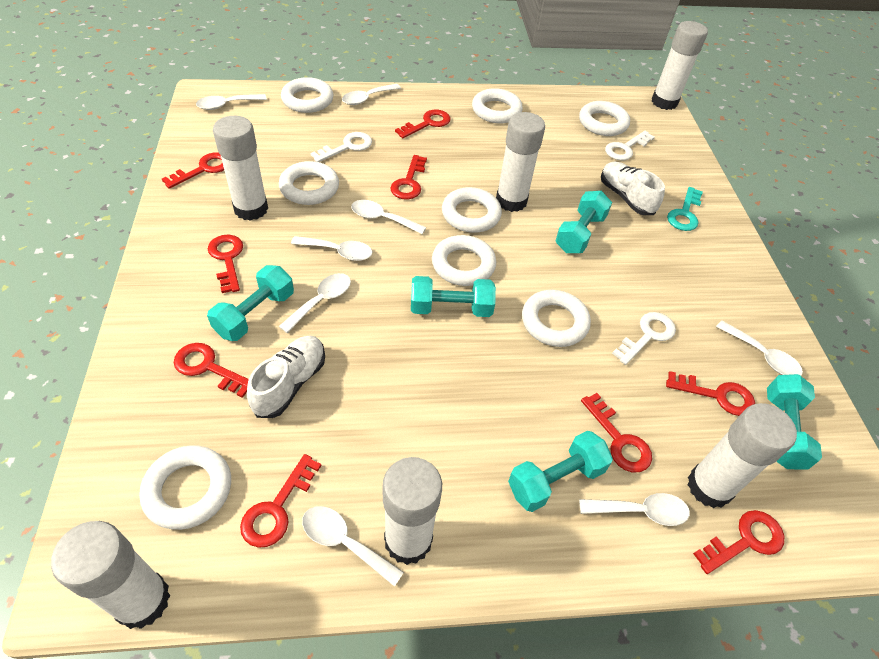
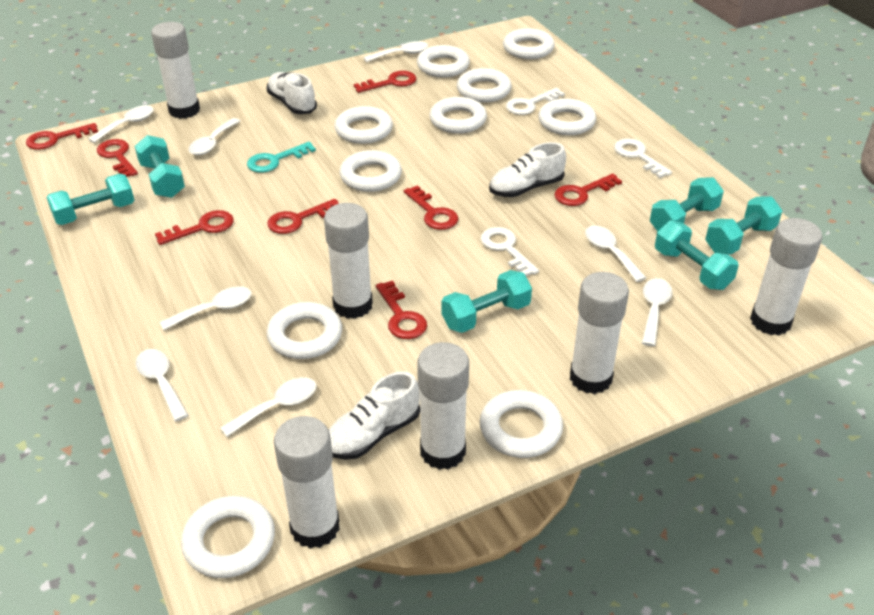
red key: [162,152,224,189] [174,343,249,398] [208,235,243,293] [240,454,321,548] [390,155,427,200] [395,110,451,138] [581,393,652,472] [666,371,755,416] [693,510,784,574] = 9 -> [26,123,98,150] [97,139,138,177] [155,210,234,245] [267,199,338,234] [354,71,416,93] [376,280,427,339] [404,185,458,230] [554,173,622,206] = 8
turquoise dumbbell: [207,265,294,341] [411,276,496,317] [508,431,613,512] [555,191,612,253] [767,374,822,470] = 5 -> [46,174,134,225] [135,135,185,198] [442,270,532,333] [650,177,724,232] [655,221,739,290] [705,197,782,254] = 6
white ring: [139,445,231,530] [279,161,339,205] [281,77,334,113] [432,235,496,286] [442,187,502,233] [472,88,523,124] [522,290,591,347] [579,101,630,136] = 8 -> [181,496,275,578] [267,302,342,359] [335,106,393,144] [340,150,402,192] [417,45,470,78] [429,97,487,134] [457,68,512,103] [480,390,563,458] [503,28,555,59] [539,98,596,135] = 10
white shoe: [247,336,325,418] [601,162,665,215] = 2 -> [267,72,317,114] [329,372,420,460] [489,142,566,197] = 3

